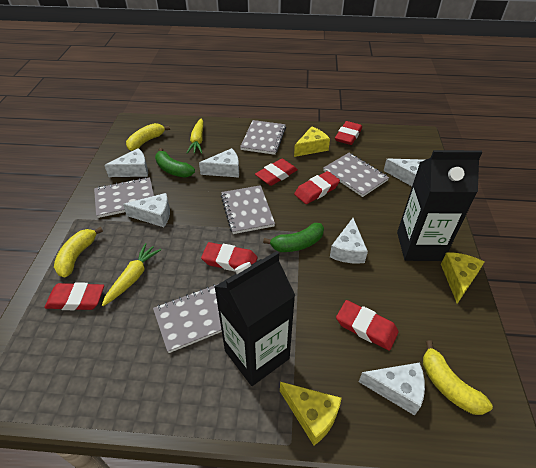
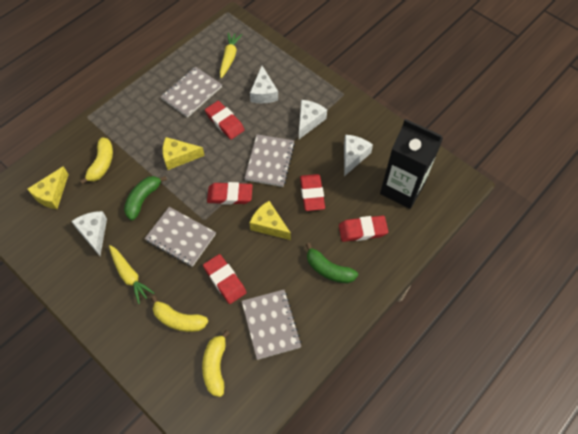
black carton: [214,251,295,386] [397,150,482,261] = 2 -> [380,119,443,209] = 1
grey notebook: [94,177,154,218] [153,284,222,353] [221,185,275,234] [240,120,286,155] [323,153,389,197] = 5 -> [144,207,216,267] [161,67,222,118] [242,290,302,360] [244,134,295,187] = 4
red eraser: [45,282,104,310] [201,242,257,271] [255,159,298,186] [294,171,340,204] [335,121,362,145] [336,300,399,351] = 6 -> [203,254,247,304] [205,101,244,140] [207,182,253,205] [300,174,325,211] [339,216,388,242] = 5
white cheese: [104,148,148,177] [123,193,170,227] [199,148,239,178] [330,218,368,264] [359,362,425,416] [383,159,424,186] = 6 -> [71,211,107,256] [250,66,278,103] [299,100,327,139] [344,135,373,176] = 4

